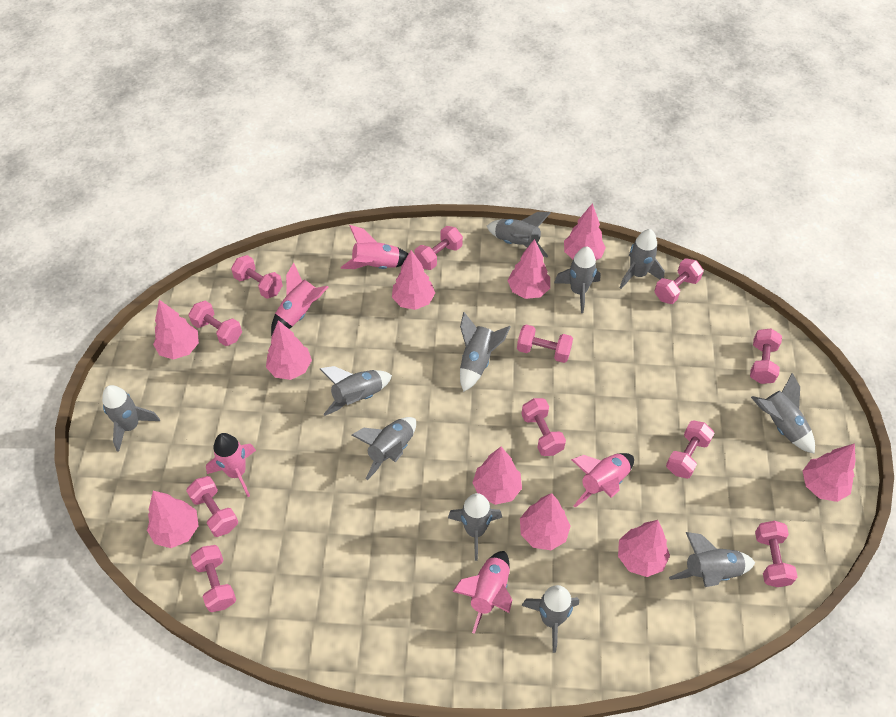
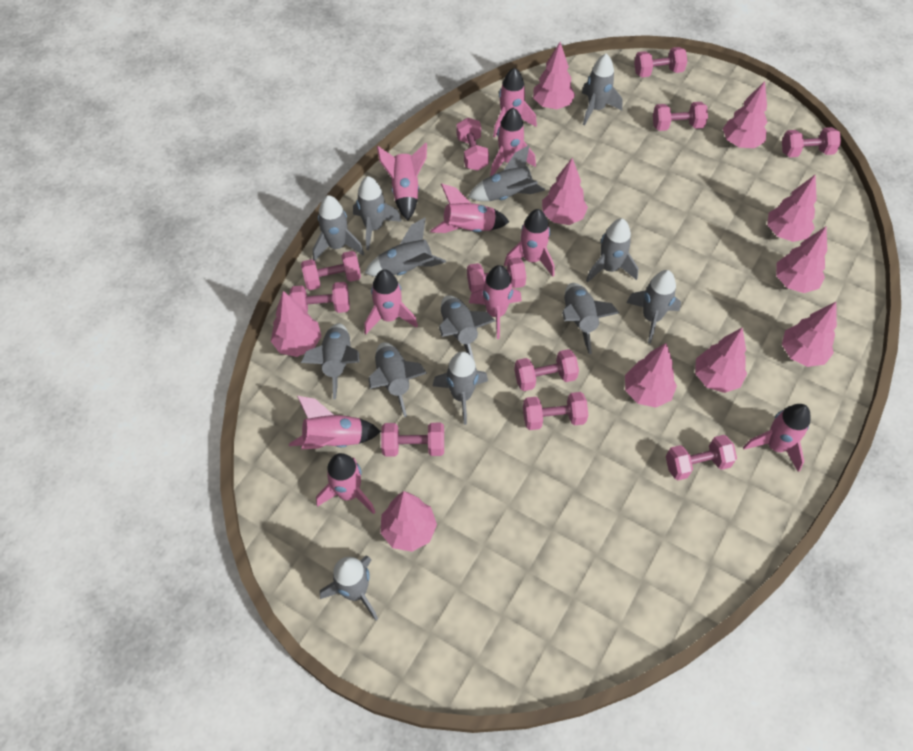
grey rocket: [102,385,160,452] [320,366,392,416] [352,417,416,480] [448,493,502,561] [460,312,511,392] [487,212,551,257] [522,585,579,653] [554,247,601,313] [620,229,665,289] [669,532,755,587] [751,373,815,454] = 11 -> [301,323,360,399] [313,195,364,261] [320,556,378,621] [353,176,402,250] [365,217,446,277] [368,342,427,417] [433,351,488,425] [439,295,496,360] [468,145,545,201] [562,283,619,354] [582,54,623,125] [586,218,638,283] [626,270,681,344] = 13
pink rocket: [206,433,256,497] [271,263,328,336] [341,225,408,269] [452,551,512,634] [571,453,634,508] = 5 -> [289,396,381,450] [316,453,375,514] [364,269,418,334] [377,143,427,220] [430,184,509,233] [469,265,522,339] [490,108,536,176] [493,68,537,138] [504,209,555,277] [743,404,810,472] = 10

